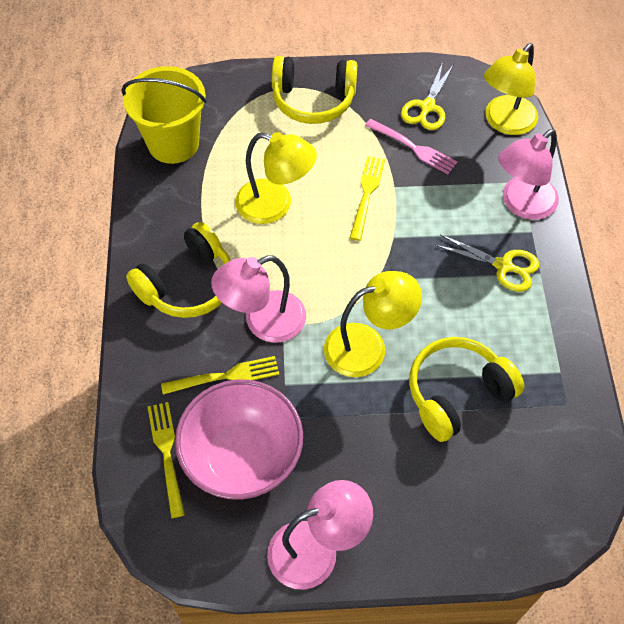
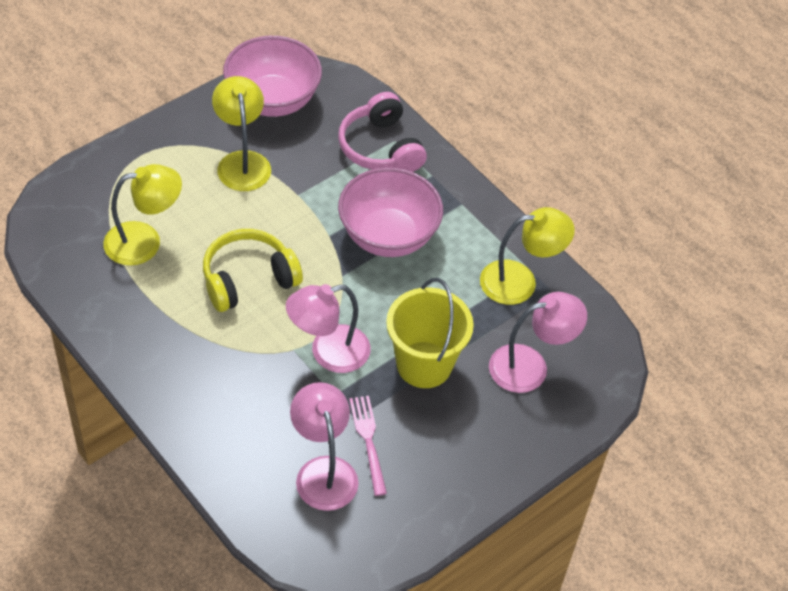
pink bowl: [175,379,303,500] = 1 -> [223,36,322,117] [338,167,443,257] = 2
pink headphones: none = 0 -> [338,92,427,172] = 1
yellow fork: [148,402,185,518] [161,356,279,395] [350,156,385,241] = 3 -> none = 0
yellow headphones: [126,222,231,318] [272,56,357,124] [409,337,525,442] = 3 -> [203,229,303,312] = 1
yellow scissors: [401,62,454,130] [435,234,539,292] = 2 -> none = 0

